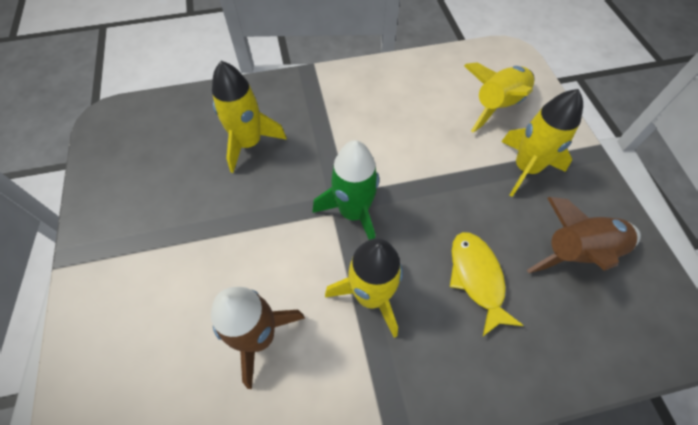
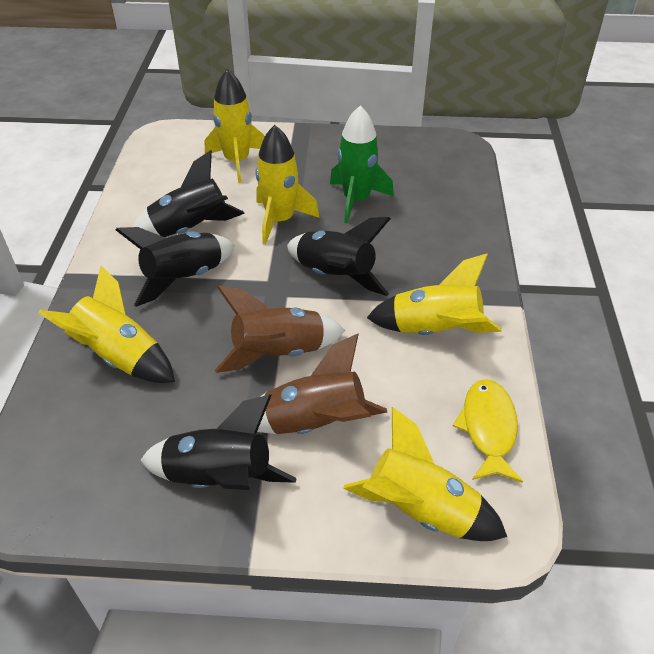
black rocket: none = 0 -> [116,227,235,307] [132,150,245,237] [140,395,297,490] [287,217,391,296] = 4
yellow rocket: [212,61,287,173] [325,238,403,338] [464,63,535,133] [501,89,583,197] = 4 -> [38,265,175,383] [205,69,264,183] [256,125,319,245] [343,407,507,541] [367,253,502,335] = 5

